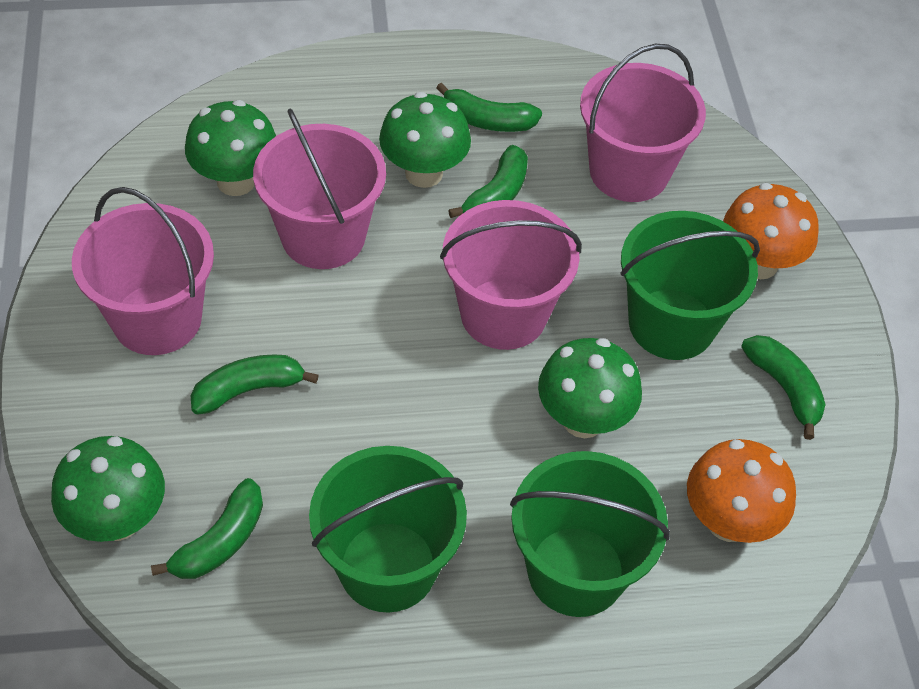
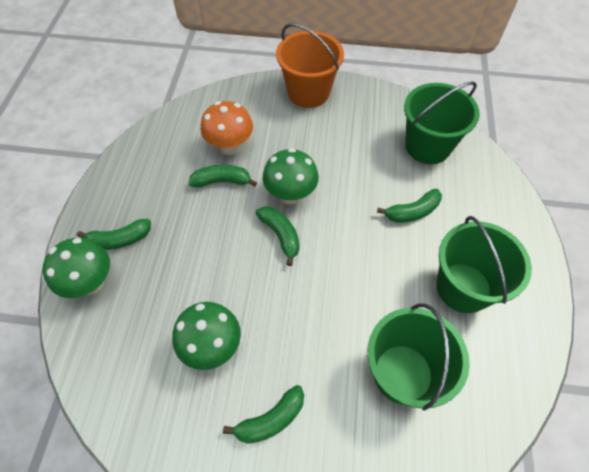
green mushroom: [51,436,165,542] [185,100,276,196] [379,92,471,188] [538,338,642,438] = 4 -> [43,238,110,298] [172,302,241,370] [263,148,319,204] = 3
orange bucket: none = 0 -> [276,23,344,108] = 1
orange mushroom: [687,439,796,543] [723,183,818,279] = 2 -> [201,101,253,155] = 1
pink bucket: [72,187,214,355] [253,108,386,269] [440,200,582,350] [580,44,706,202] = 4 -> none = 0

